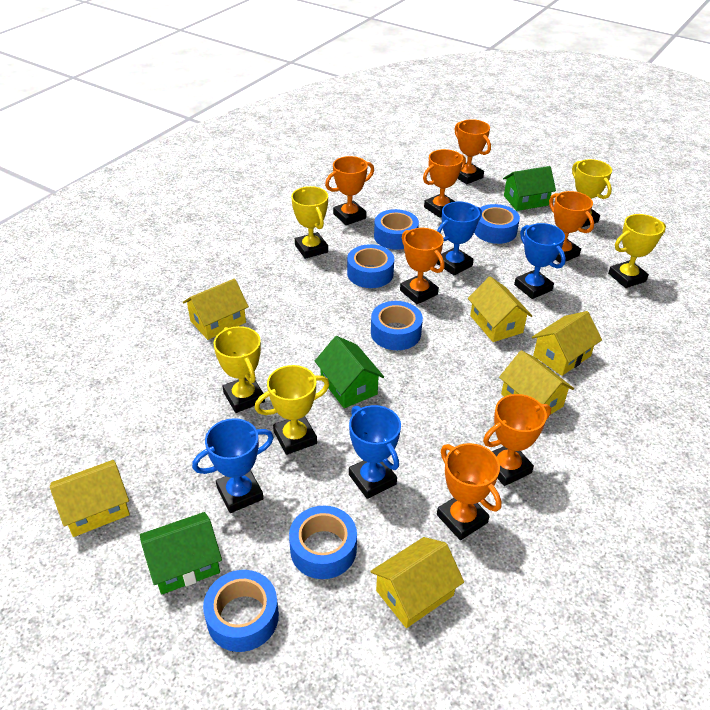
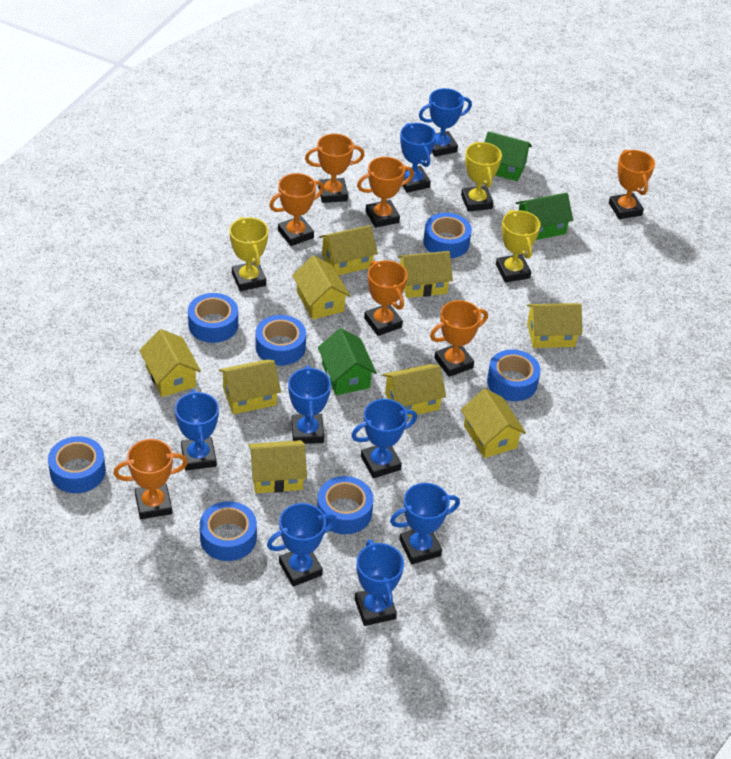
blue tape: [203,570,279,652] [289,506,357,579] [347,244,394,288] [371,301,423,350] [374,209,419,250] [474,204,520,244] = 6 -> [48,436,106,493] [188,293,238,343] [200,501,257,561] [256,315,306,366] [317,476,374,534] [423,213,472,258] [487,350,540,401] = 7
blue trophy: [192,418,274,513] [349,405,401,499] [436,201,482,276] [514,223,566,299] = 4 -> [175,390,219,471] [267,503,337,587] [288,365,331,444] [351,399,417,478] [355,540,404,626] [390,483,460,564] [400,123,436,193] [419,88,472,157] = 8
yellow house: [50,460,130,537] [183,278,249,340] [370,537,464,628] [468,276,532,342] [499,350,574,415] [532,311,602,376] = 6 -> [139,329,201,397] [219,359,281,414] [248,440,307,493] [292,255,350,320] [319,225,378,275] [383,364,446,417] [397,251,453,298] [461,389,526,458] [527,303,582,348] = 9
yellow trophy: [214,326,265,413] [254,365,330,455] [291,186,328,259] [572,159,612,228] [608,214,666,288] = 5 -> [229,217,268,291] [461,142,502,212] [496,210,540,283] = 3

